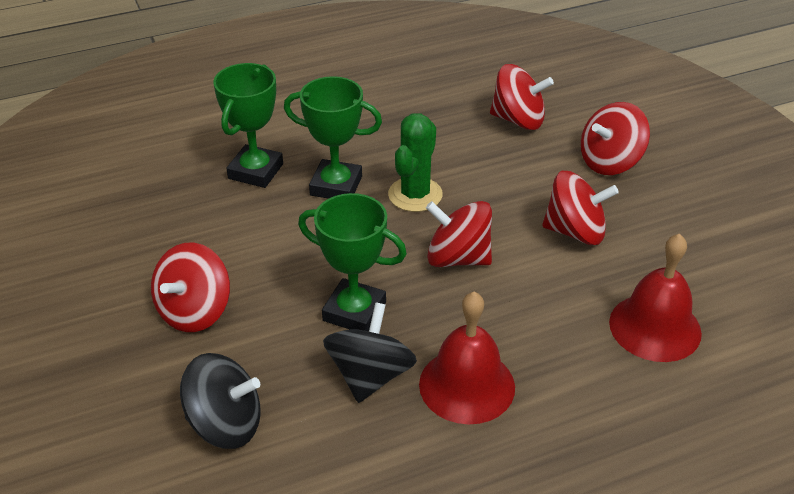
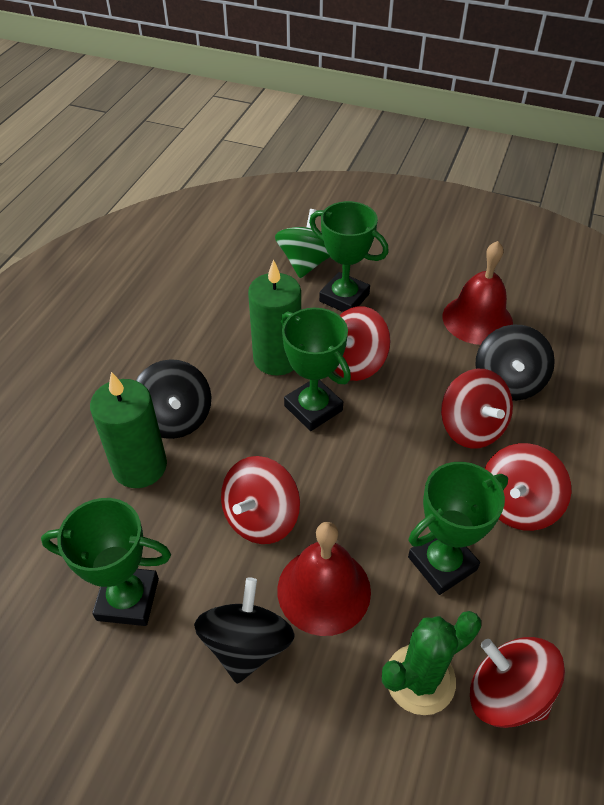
black spinning top: [180,353,261,449] [323,302,417,403] = 2 -> [136,359,211,439] [194,578,294,684] [475,325,555,401] = 3
green candle: none = 0 -> [90,372,167,488] [248,259,301,376] = 2
green spinning top: none = 0 -> [275,209,330,278] = 1
green trophy: [213,63,283,188] [284,76,382,199] [298,193,407,332] = 3 -> [41,498,171,626] [281,308,351,431] [309,201,389,312] [408,462,508,595] = 4

